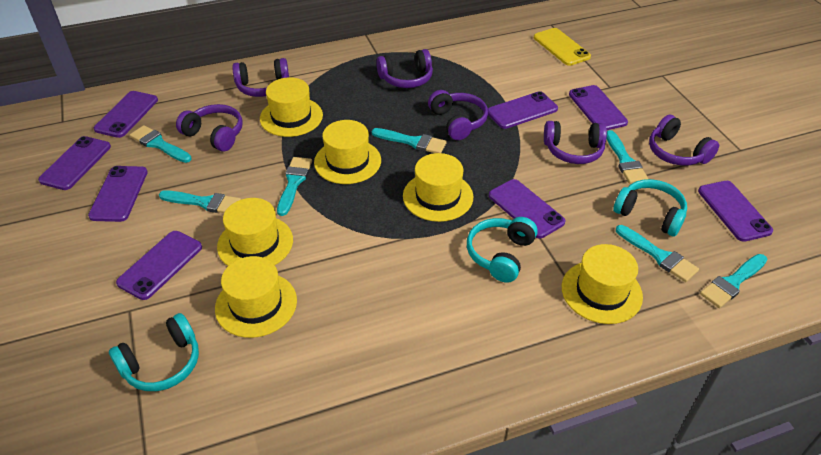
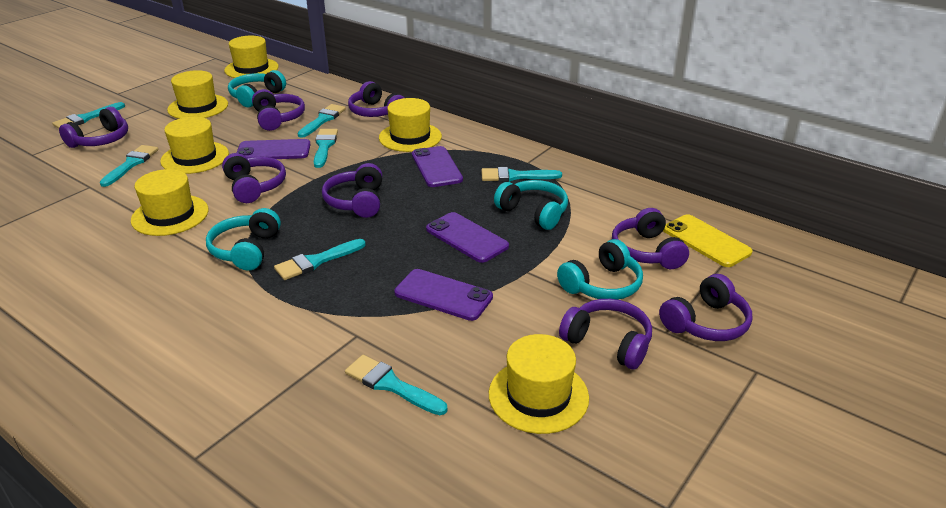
purple headphones: [176,104,243,151] [232,58,289,97] [376,49,433,88] [428,90,488,140] [544,121,607,164] [649,115,719,166] = 6 -> [59,107,128,148] [222,153,286,203] [252,89,305,131] [322,163,382,218] [348,81,404,117] [559,299,652,370] [612,208,689,269] [659,274,752,341] = 8
purple phone: [38,136,111,190] [88,166,148,222] [94,91,158,138] [116,231,202,300] [488,91,558,129] [489,179,565,239] [569,85,628,130] [698,181,773,242] = 8 -> [237,139,311,159] [394,269,493,321] [412,146,463,187] [426,212,509,263] = 4
turquoise headphones: [109,313,199,391] [467,217,538,283] [613,179,687,236] = 3 -> [206,208,281,271] [228,70,286,107] [494,180,568,230] [557,239,643,300] = 4

